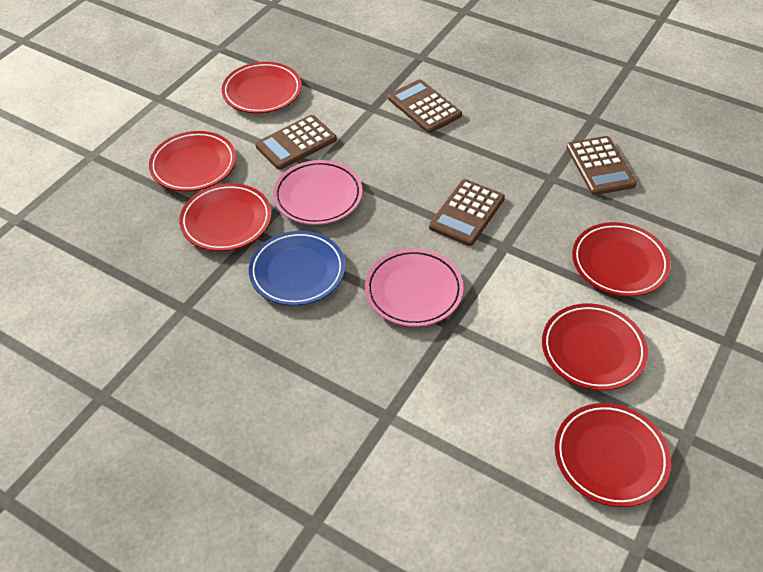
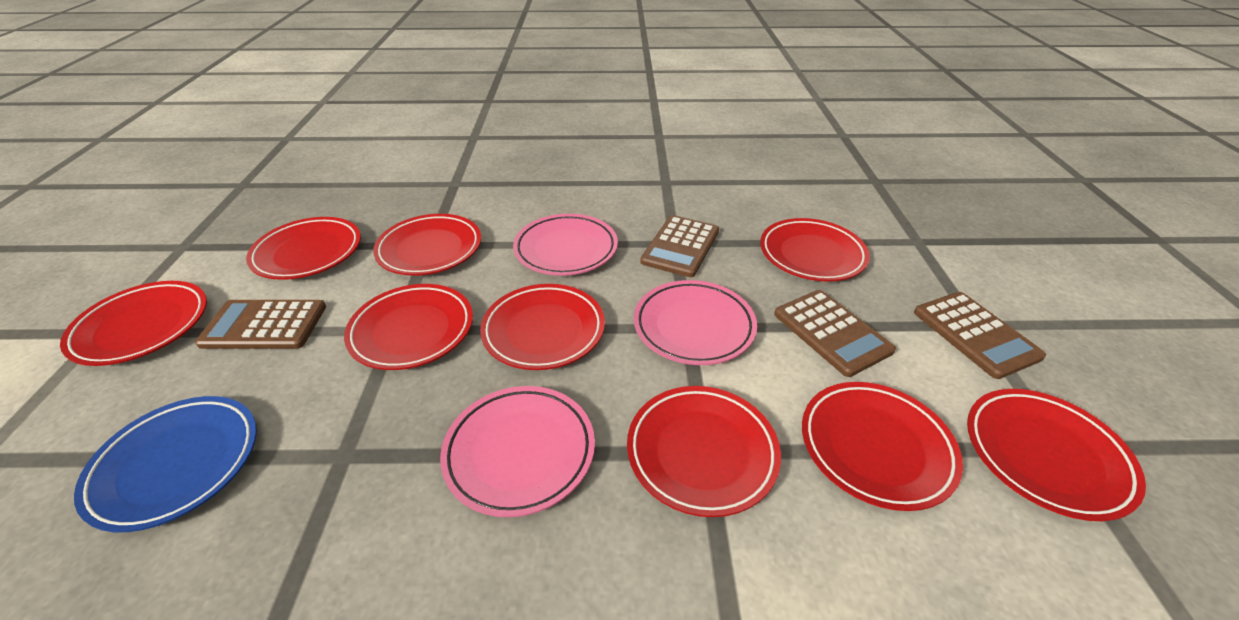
pink plate: [273,160,362,225] [365,249,463,327] = 2 -> [440,386,595,517] [513,214,618,276] [634,280,757,365] = 3
red plate: [149,131,236,192] [179,183,272,251] [222,62,302,114] [542,303,648,391] [555,403,671,507] [572,222,671,297] = 6 -> [60,281,207,366] [246,217,361,280] [344,284,473,370] [373,214,481,275] [480,284,605,370] [627,386,781,517] [760,218,870,281] [802,382,963,511] [967,389,1146,521] = 9

